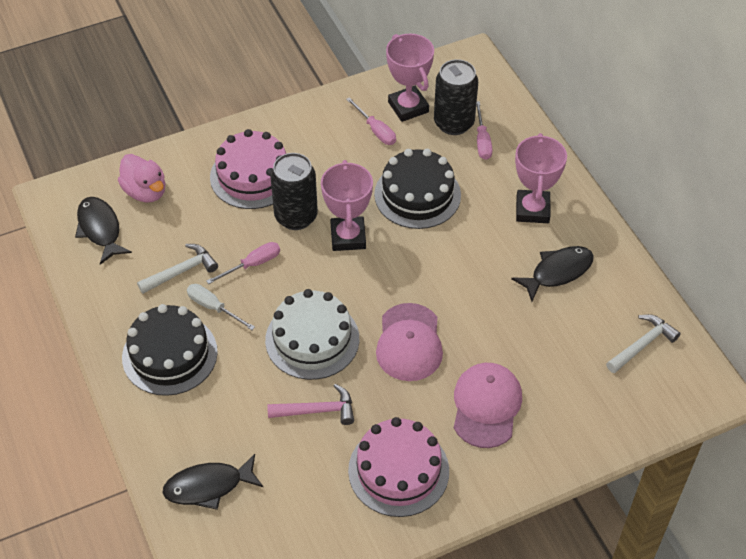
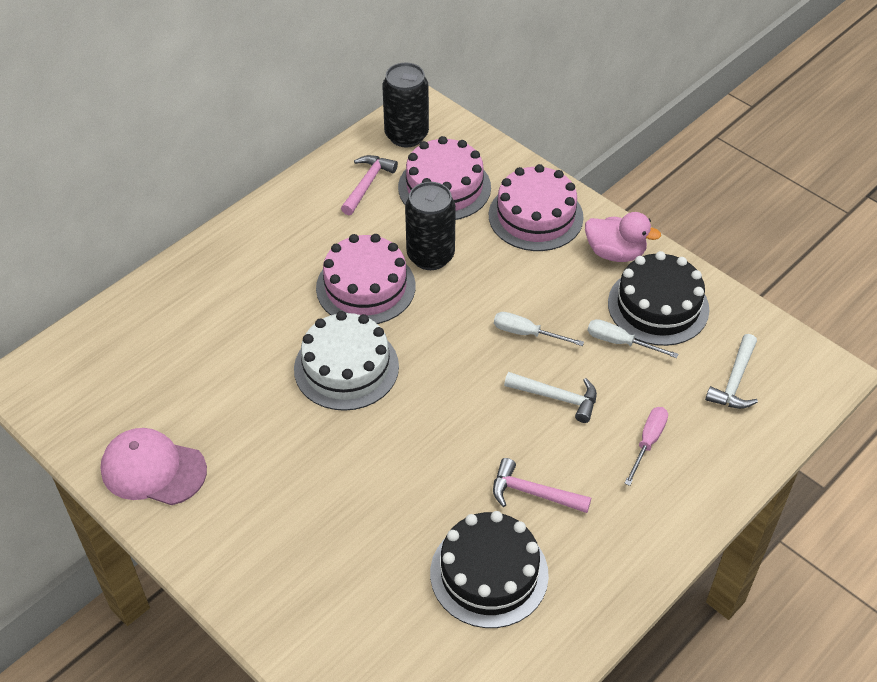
black fish: [75,197,132,265] [163,454,263,510] [511,246,594,302] = 3 -> none = 0
pink cake: [210,129,286,209] [348,417,449,517] = 2 -> [316,234,416,324] [398,136,491,220] [489,164,584,251] = 3
pink cap: [376,303,443,381] [454,363,522,448] = 2 -> [101,428,207,505] = 1
pink hammer: [267,384,354,425] = 1 -> [341,155,398,215] [493,458,591,513] = 2
pink screwdriver: [206,242,280,284] [346,97,396,145] [476,101,493,160] = 3 -> [624,407,668,486] = 1
pink trophy: [321,160,373,251] [386,34,434,122] [515,133,567,223] = 3 -> none = 0
white screwdriver: [187,284,255,330] = 1 -> [494,312,584,346] [588,319,678,358] = 2

